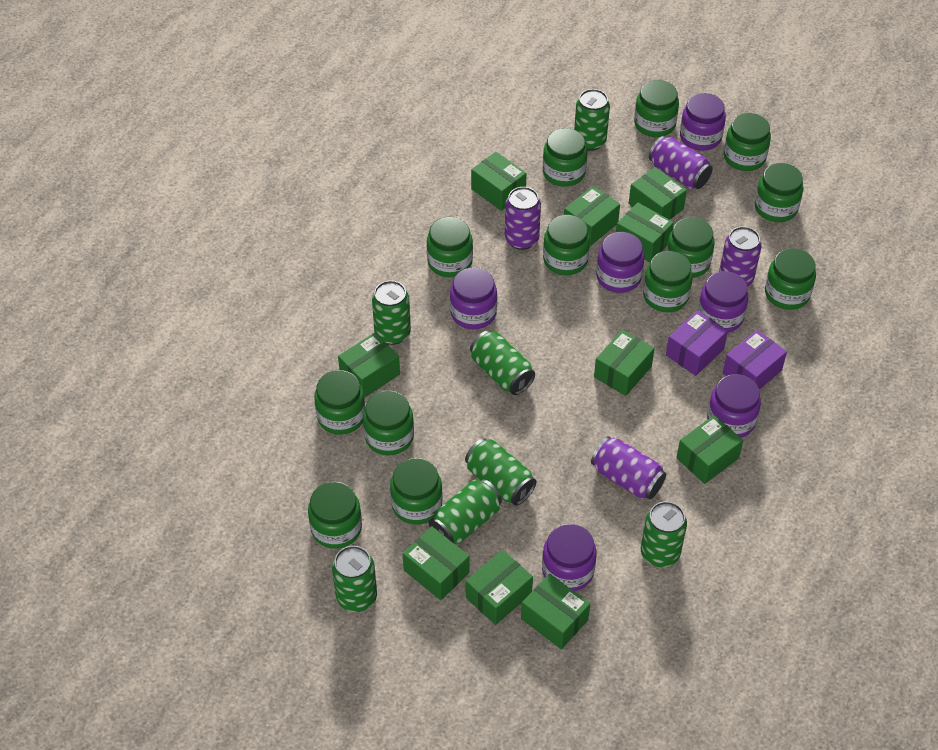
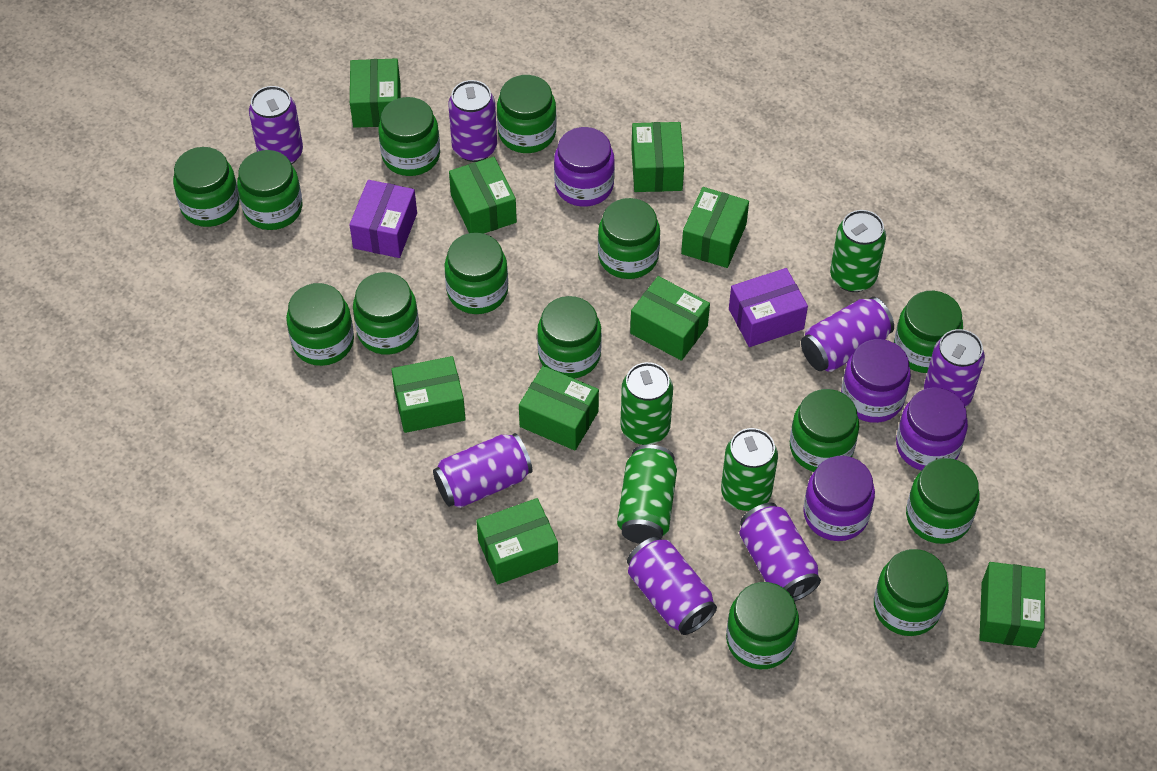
green box: [338,333,400,397] [403,526,469,600] [466,550,533,625] [471,152,527,211] [521,574,590,649] [564,186,620,246] [594,330,655,396] [616,202,674,262] [629,167,687,220] [676,415,743,484] = 10 -> [350,58,401,128] [391,356,466,433] [449,157,517,234] [476,498,558,585] [519,366,599,451] [630,276,710,361] [631,122,684,192] [681,187,749,268] [979,562,1046,648] = 9
green can: [332,546,377,612] [372,280,411,345] [429,479,502,544] [465,438,537,506] [470,331,535,395] [574,89,610,151] [641,501,687,567] = 7 -> [617,445,677,544] [620,362,673,445] [721,428,778,511] [830,210,886,292] = 4
green jar: [308,482,362,549] [314,370,365,435] [363,390,414,456] [390,458,442,524] [427,217,473,277] [543,128,587,187] [543,215,590,275] [634,80,679,137] [643,251,693,312] [666,217,715,278] [724,113,771,171] [755,163,804,222] [765,248,816,310] = 13 -> [173,147,240,227] [237,150,302,230] [286,283,354,366] [353,272,419,355] [378,97,440,176] [444,233,508,314] [497,75,557,153] [537,296,602,378] [598,198,660,279] [726,582,799,669] [790,389,859,472] [874,549,949,636] [894,291,963,373] [906,458,980,544] = 14
purple can: [505,187,541,250] [591,436,666,499] [649,136,713,189] [719,226,761,287] = 4 -> [249,86,303,165] [433,433,532,508] [448,80,497,162] [627,537,717,635] [739,503,821,601] [801,297,894,372] [924,329,985,407] = 7
purple jar: [450,267,497,329] [542,524,597,591] [596,232,644,293] [680,93,726,151] [698,271,748,333] [707,374,761,438] = 6 -> [554,127,615,207] [803,456,875,541] [841,339,911,423] [896,387,968,471] = 4

